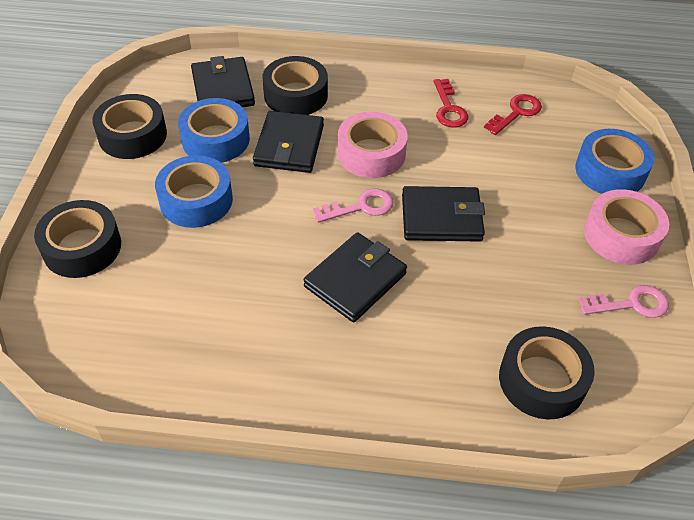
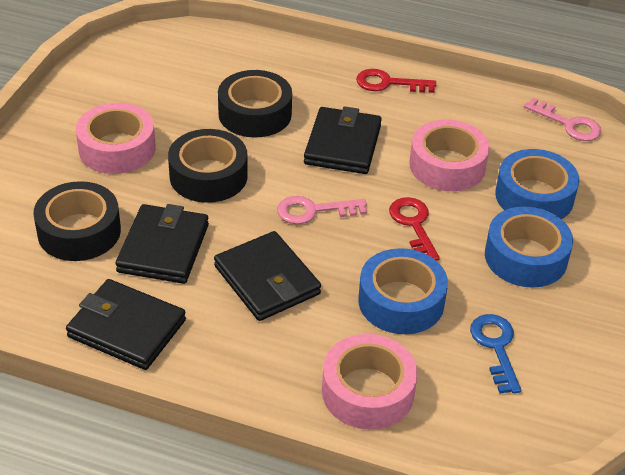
black tape: [34,200,121,278] [92,94,167,159] [263,56,328,115] [499,326,595,419] = 4 -> [33,181,121,261] [168,129,248,203] [218,70,292,138] = 3
blue key: none = 0 -> [470,314,521,393] = 1
pink tape: [337,112,408,178] [584,189,669,265] = 2 -> [76,103,156,174] [322,334,418,430] [409,119,490,191] = 3

